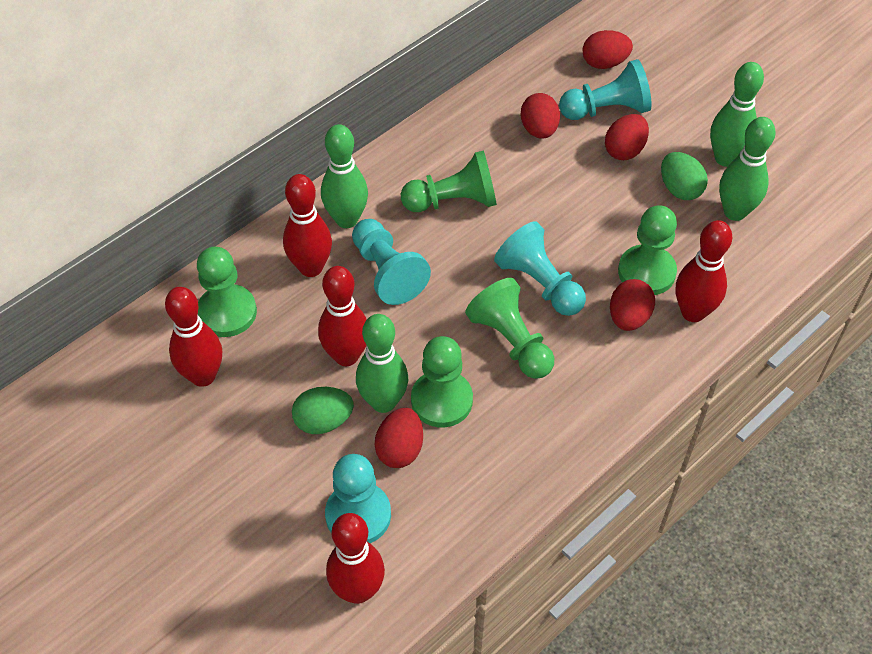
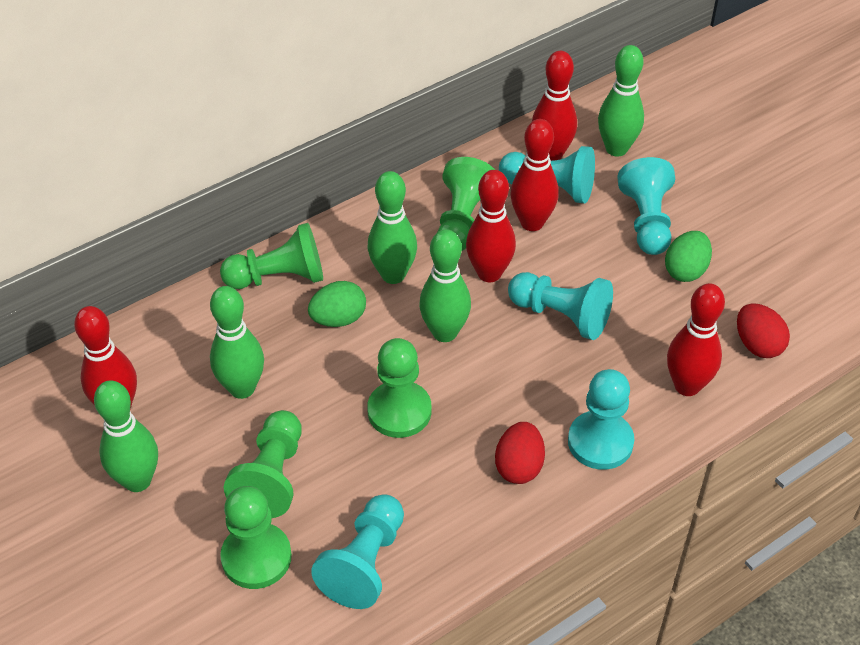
green bowling pin: [321,124,368,228] [356,314,408,413] [710,62,764,167] [719,117,776,221] = 4 -> [94,380,158,492] [210,286,264,399] [368,171,417,284] [419,229,471,342] [598,45,644,156] = 5
red egg: [374,408,423,468] [521,93,560,139] [583,30,633,69] [605,114,649,160] [610,279,655,331] = 5 -> [495,422,545,484] [737,303,790,358] = 2
turquoise pawn: [325,454,391,543] [352,219,431,305] [494,221,586,316] [559,59,652,120] = 4 -> [311,494,404,609] [499,146,595,203] [508,272,613,340] [568,369,634,470] [617,157,675,255] = 5

